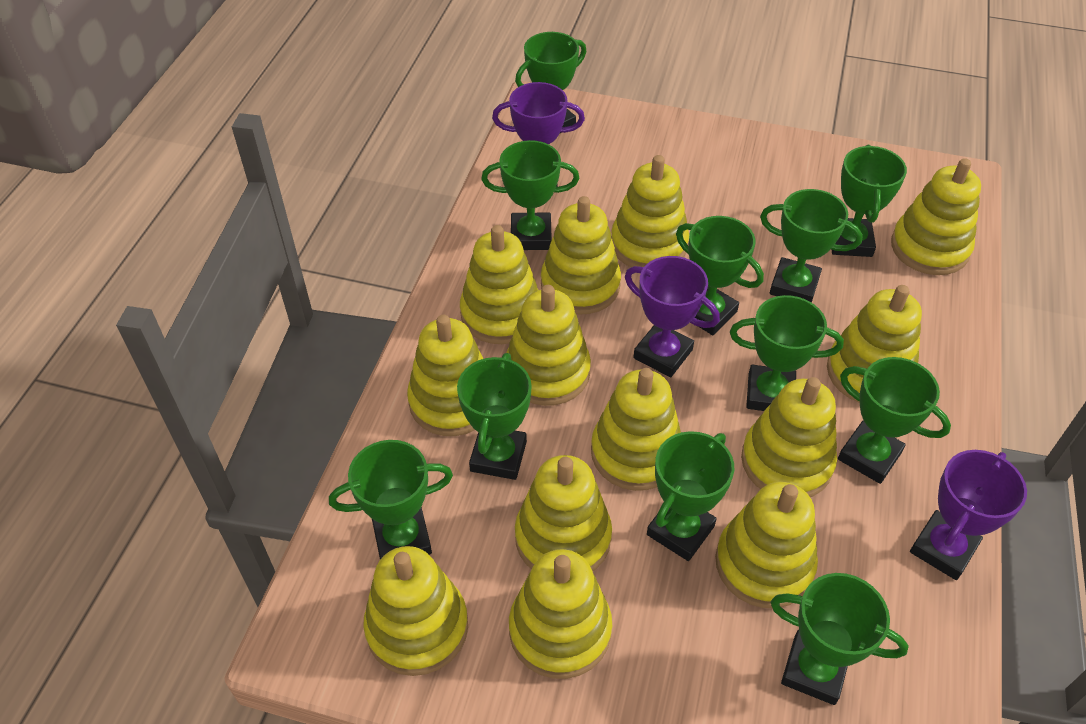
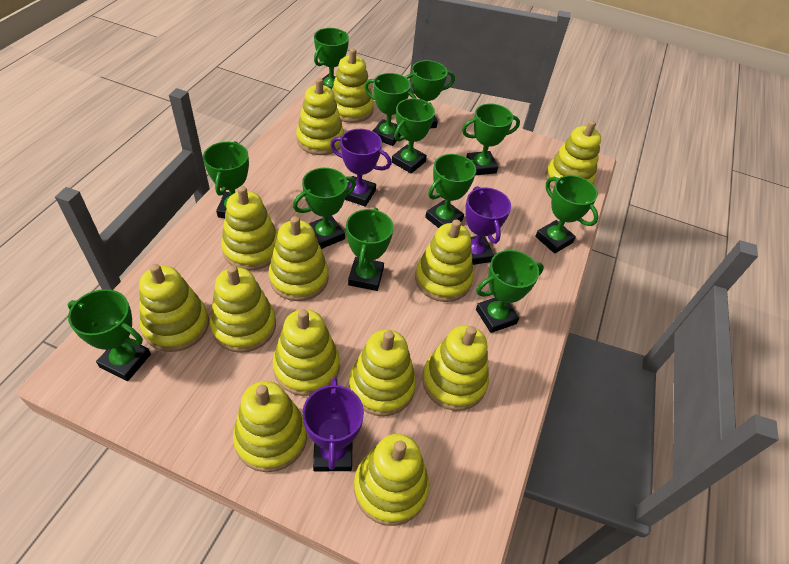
green trophy: [329,440,453,559] [457,353,532,480] [481,140,579,250] [515,32,586,133] [647,431,734,561] [676,216,764,335] [730,295,844,411] [760,189,863,303] [770,573,909,705] [831,145,907,257] [838,357,951,484] = 11 -> [68,289,151,381] [203,141,249,218] [293,168,356,249] [314,28,349,89] [346,208,394,291] [364,73,417,146] [392,98,435,174] [405,60,455,128] [425,154,476,228] [462,104,520,175] [476,250,544,333] [535,175,599,254] = 12

